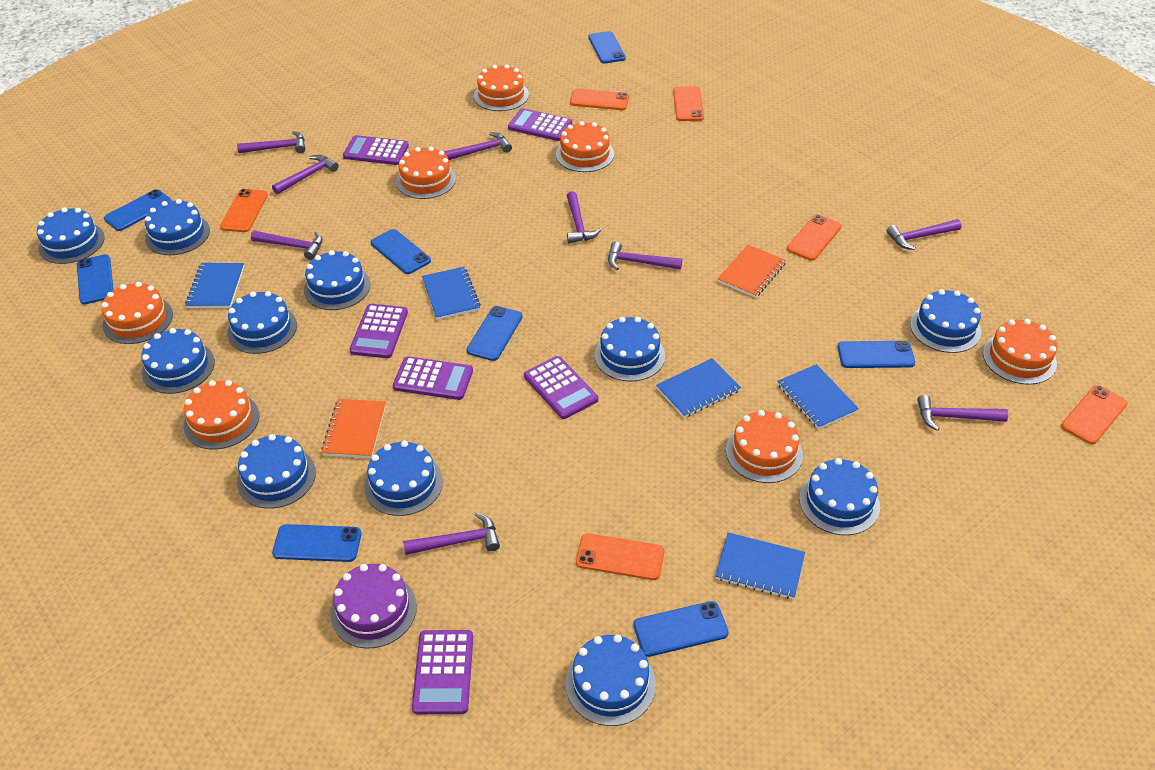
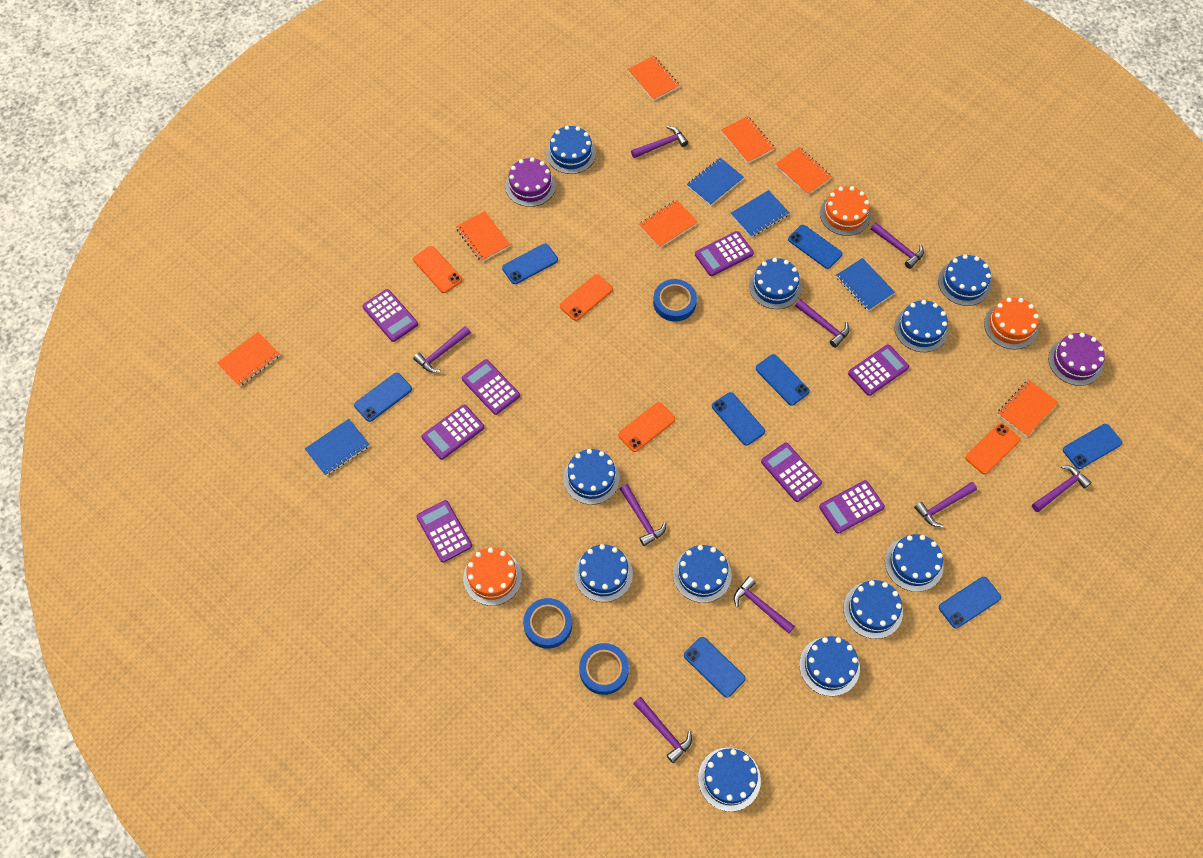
blue notebook: [185,263,244,308] [422,267,481,320] [656,358,741,418] [715,532,805,599] [777,364,859,429] = 5 -> [305,419,370,476] [687,158,744,206] [731,190,790,237] [836,258,895,311] = 4
blue tape: none = 0 -> [523,598,572,649] [579,643,629,695] [653,279,697,321] = 3
orange cake: [101,282,173,344] [184,380,259,449] [396,147,456,199] [474,64,529,111] [556,121,614,172] [726,410,803,483] [983,319,1057,385] = 7 -> [463,548,522,606] [820,186,871,236] [984,297,1039,349] = 3
orange notebook: [321,399,386,458] [717,245,786,298] = 2 -> [217,332,280,387] [456,211,510,262] [628,56,680,101] [639,200,698,248] [721,116,775,164] [775,147,832,195] [997,380,1058,437] = 7
orange phone: [220,189,268,232] [570,89,629,110] [576,533,664,580] [673,86,704,121] [787,215,842,261] [1061,385,1128,444] = 6 -> [413,246,462,293] [560,274,613,321] [618,402,675,452] [965,423,1020,474] = 4
purple cake: [330,564,417,648] = 1 -> [505,157,556,207] [1048,333,1105,386] = 2
purple calculator: [343,135,409,165] [349,304,408,358] [393,356,473,400] [412,630,473,714] [508,108,572,141] [524,356,598,419] = 6 -> [362,289,418,342] [416,500,472,563] [422,405,484,460] [462,359,520,415] [695,231,754,276] [761,443,822,502] [819,480,885,534] [848,344,909,396] = 8

